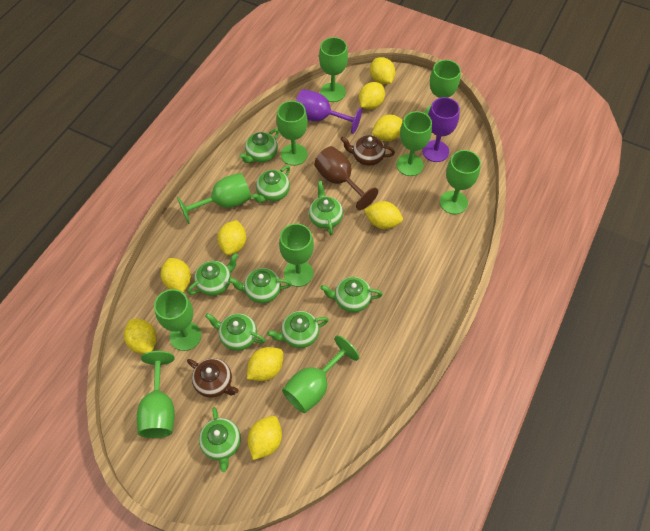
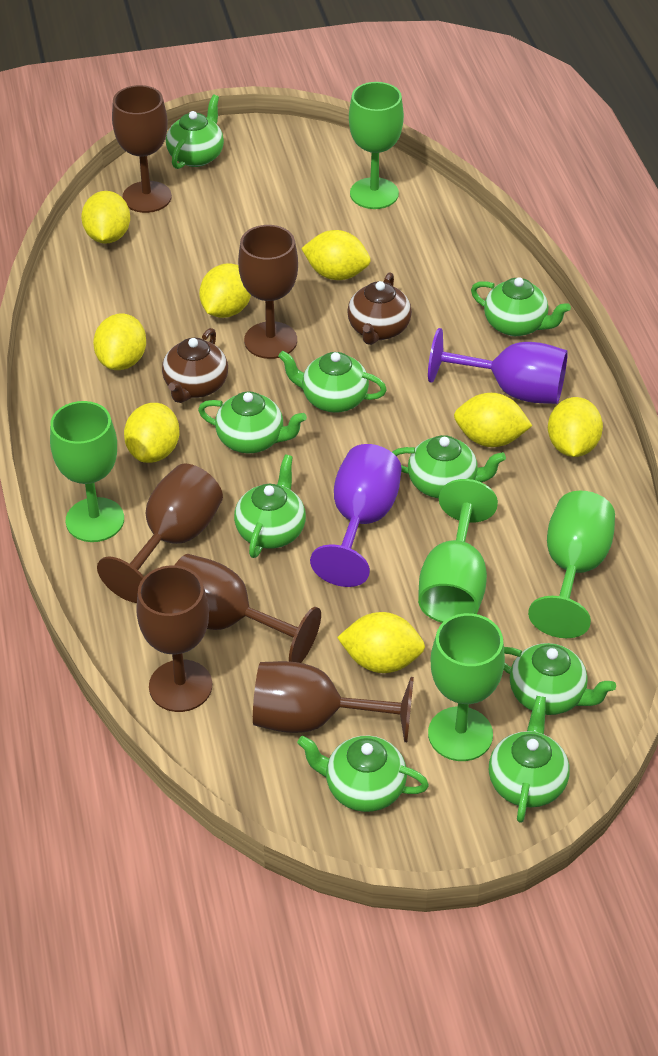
brown goblet: [314,146,378,210] = 1 -> [97,464,223,603] [112,85,172,213] [136,565,212,712] [175,554,321,663] [238,225,298,359] [253,661,414,742] = 6
green goblet: [137,351,175,438] [154,289,201,351] [177,173,251,224] [276,101,308,166] [279,223,314,287] [282,335,359,413] [319,37,348,102] [396,111,432,176] [425,60,461,115] [440,150,481,214] = 10 -> [50,401,124,542] [349,82,404,209] [418,479,498,623] [428,613,505,761] [528,491,615,638] = 5
yellow lemon: [124,319,157,354] [161,258,191,293] [218,220,246,255] [247,347,283,381] [248,416,282,460] [359,82,385,109] [364,201,403,229] [370,57,396,84] [372,115,403,141] = 9 -> [81,191,130,244] [93,314,146,370] [124,403,180,463] [199,263,251,318] [301,230,371,280] [337,612,425,673] [454,393,532,447] [548,397,603,457] = 8

